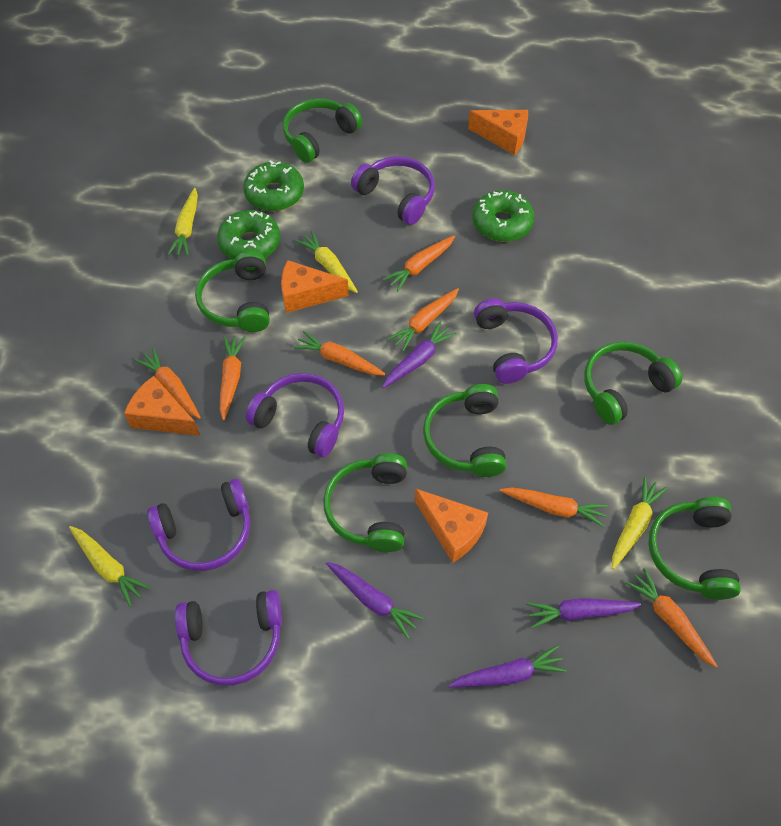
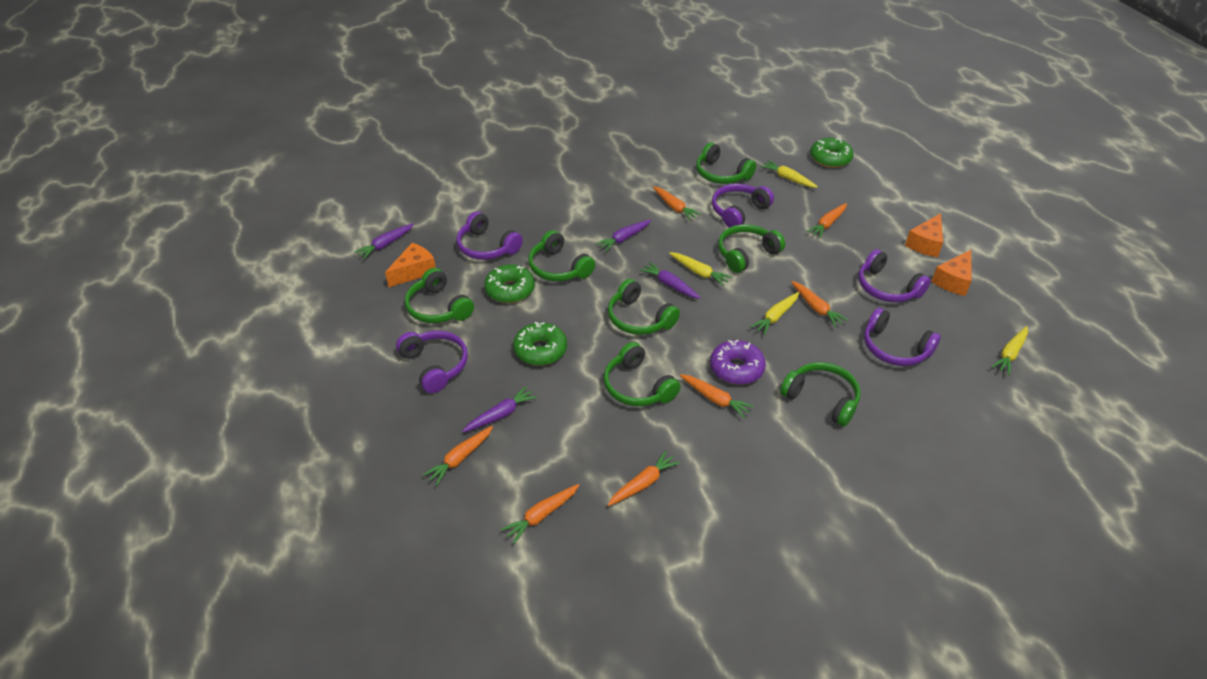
green headphones: [195,250,270,332] [283,98,363,163] [323,453,407,552] [423,384,506,477] [584,342,682,425] [648,497,741,600] = 6 -> [405,268,474,323] [528,230,595,281] [604,342,681,406] [608,279,680,335] [696,142,756,184] [718,224,785,273] [780,362,861,427] = 7
orange cheese: [124,376,200,436] [281,260,349,313] [415,488,488,563] [468,110,528,155] = 4 -> [385,243,436,287] [905,213,943,257] [931,250,972,296] = 3
purple donut: none = 0 -> [710,340,766,385] = 1

